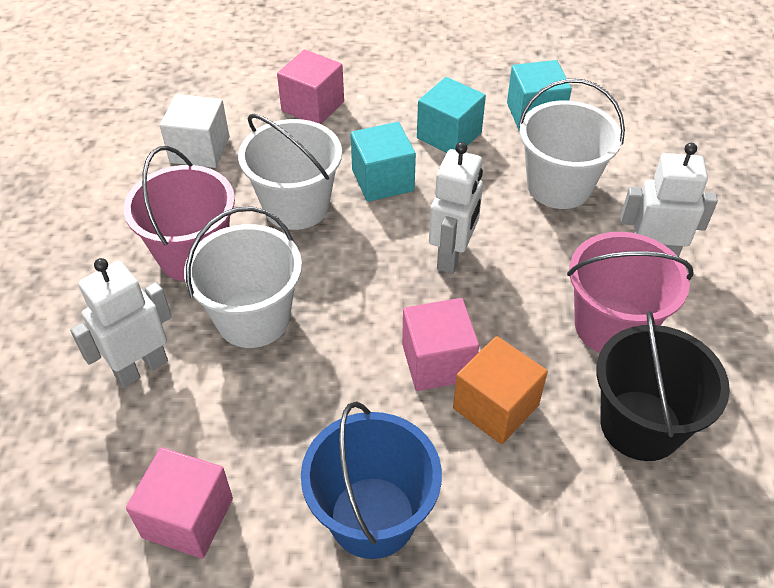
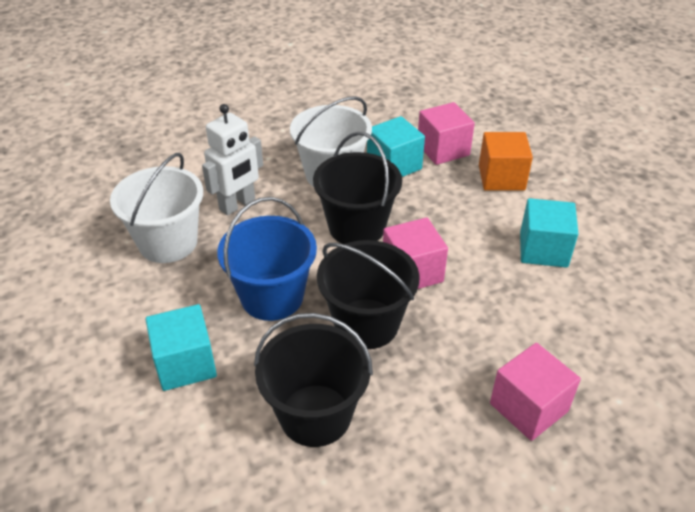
black bucket: [596,311,730,461] = 1 -> [254,313,373,447] [313,132,402,244] [317,240,420,349] = 3
pink bucket: [124,146,235,281] [567,232,694,353] = 2 -> none = 0
white bucket: [184,206,302,348] [238,114,342,230] [519,79,625,209] = 3 -> [110,153,203,263] [290,96,372,187] = 2
white cube: [160,94,229,168] = 1 -> none = 0
white robot: [70,258,172,387] [429,142,483,274] [620,143,718,257] = 3 -> [202,104,263,216] = 1

